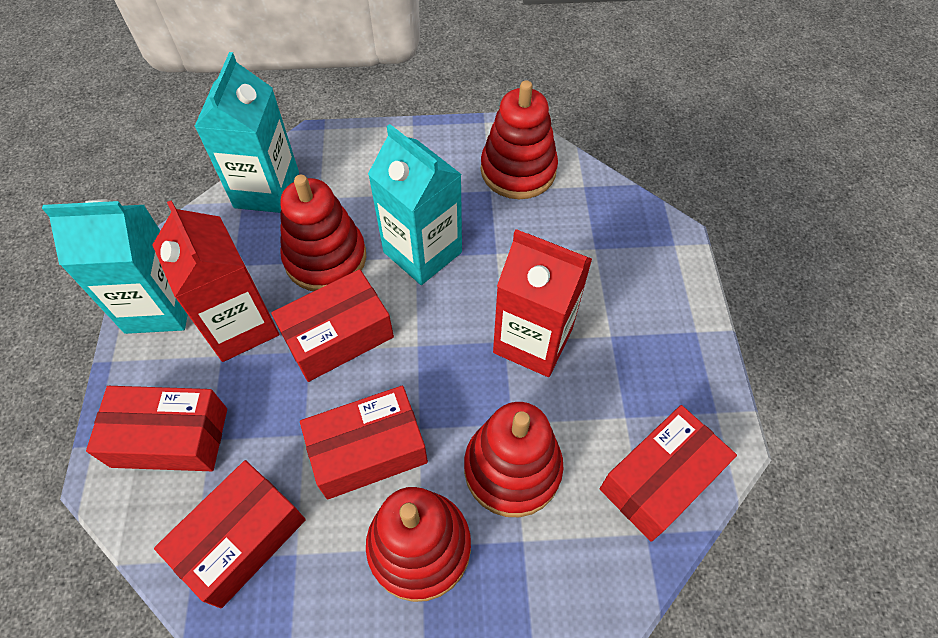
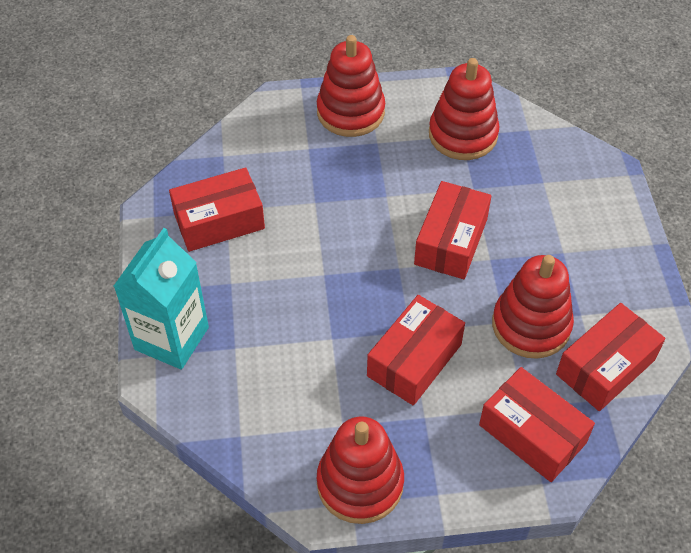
red carton: [152,201,279,362] [493,229,592,377] = 2 -> none = 0
turquoise carton: [42,199,188,334] [194,52,299,213] [368,124,462,285] = 3 -> [114,228,209,370] = 1

